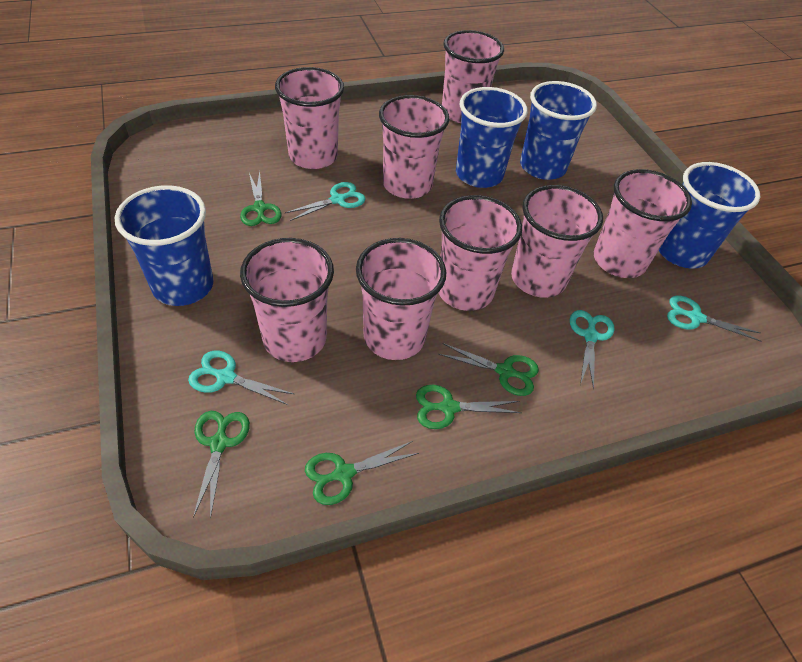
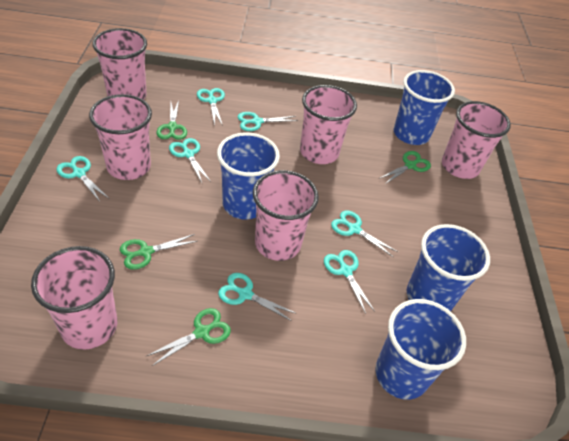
green scissors: [193,411,250,519] [240,171,282,226] [305,441,419,505] [416,385,522,429] [438,343,539,396] = 5 -> [120,234,197,270] [147,308,231,366] [156,100,187,140] [378,151,431,185] = 4
pink cup: [240,238,334,362] [275,67,344,169] [356,238,446,360] [379,95,449,199] [438,195,522,311] [442,30,504,123] [511,185,603,298] [594,169,692,278] = 8 -> [31,246,117,350] [89,94,152,180] [92,28,147,100] [253,170,319,261] [300,85,357,164] [442,101,511,179] = 6
turquoise scissors: [188,351,294,405] [285,182,366,221] [570,310,615,390] [667,295,761,342] = 4 -> [56,156,108,202] [169,138,211,183] [197,88,225,126] [218,273,297,321] [238,112,298,131] [324,250,375,314] [331,211,398,257] = 7

